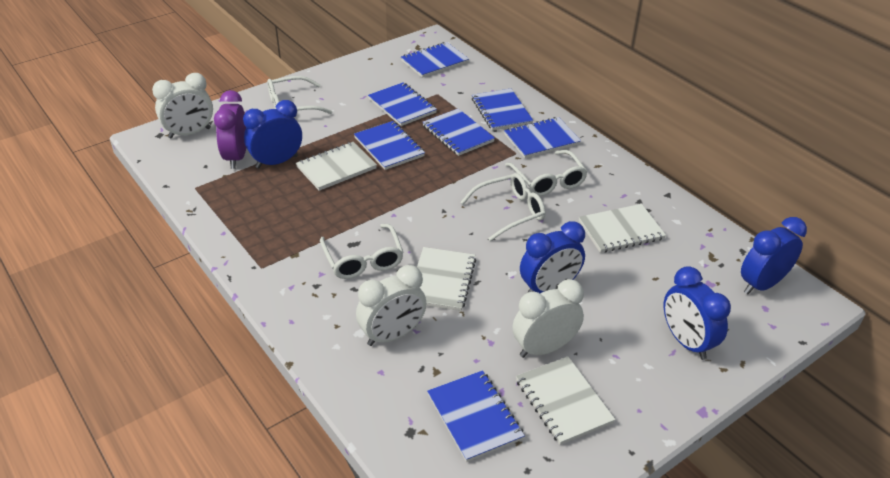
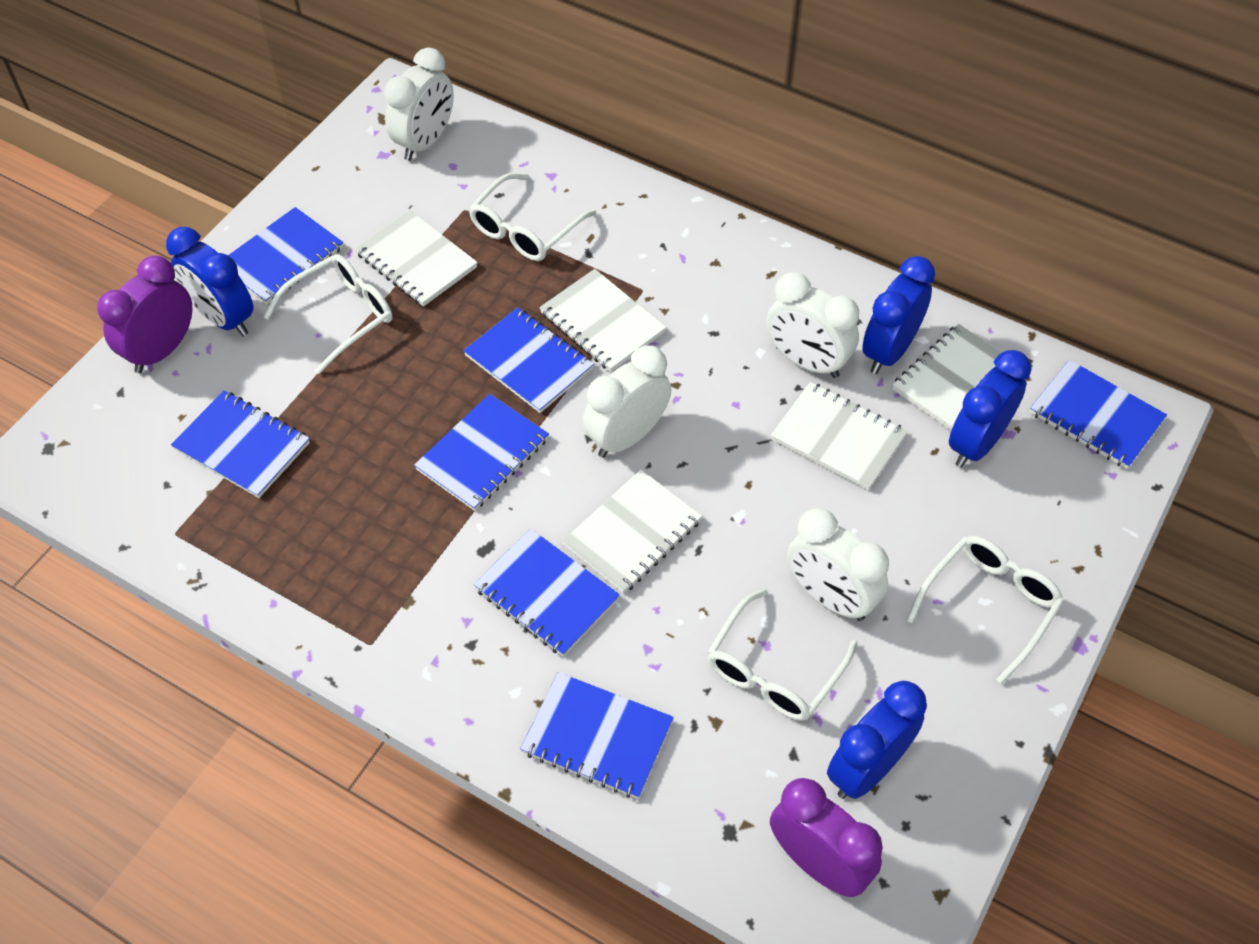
purple clock: [214,90,246,169] = 1 -> [97,255,192,373] [770,778,883,897] = 2
white clock: [152,73,213,139] [356,265,426,346] [513,279,584,358] = 3 -> [384,48,454,161] [583,346,671,458] [766,272,859,378] [787,508,889,621] = 4
white notebook: [296,142,377,191] [417,247,476,311] [516,357,615,445] [579,204,666,253] = 4 -> [355,210,478,307] [539,269,666,372] [562,470,702,594] [771,382,908,490] [893,324,1002,430] = 5

